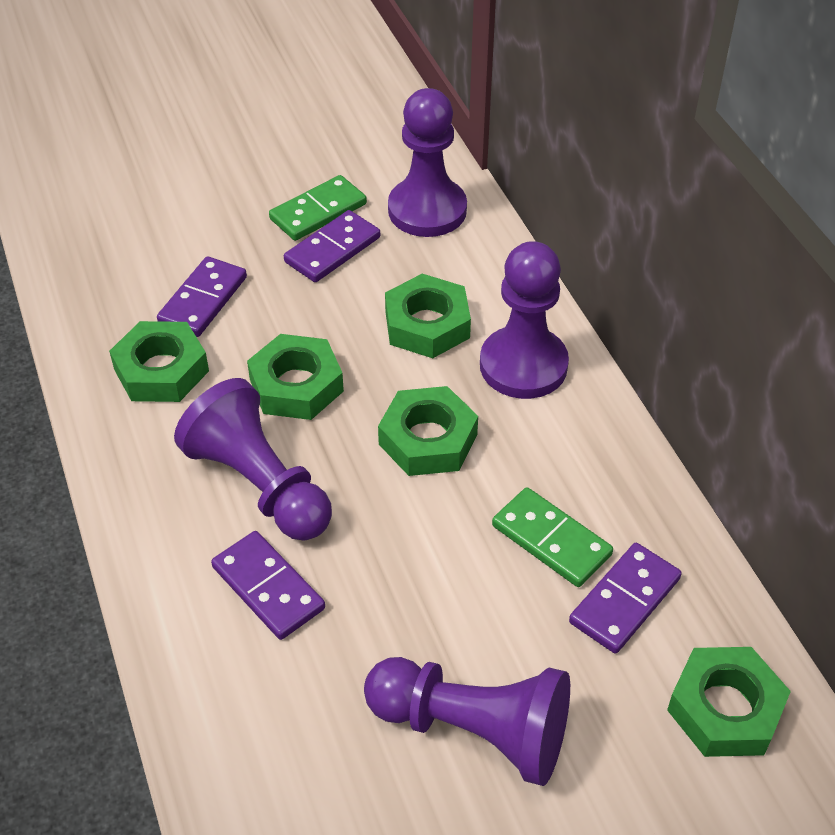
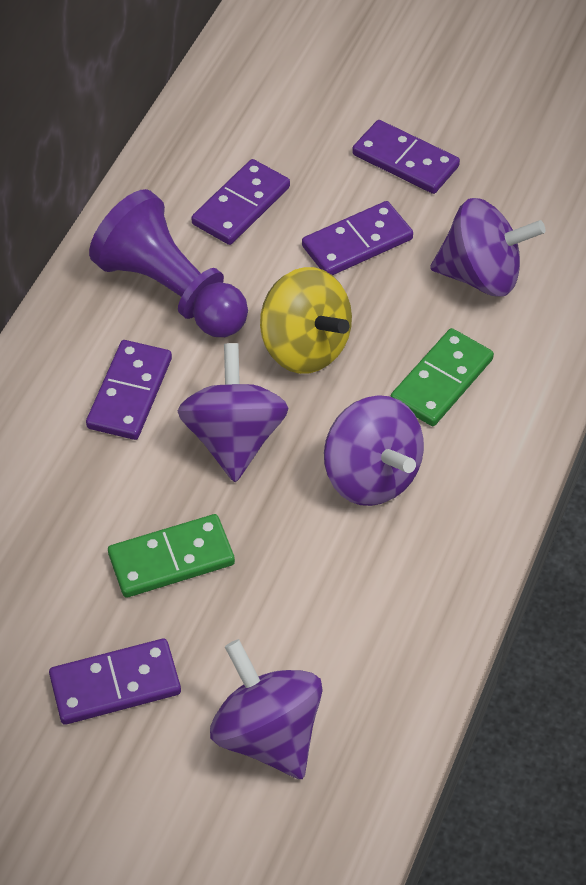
green nut: [109,321,209,402] [247,334,344,420] [378,386,478,476] [385,274,471,358] [667,647,791,757] = 5 -> none = 0
purple domino: [157,256,247,337] [211,531,325,640] [284,210,380,282] [569,543,682,653] = 4 -> [49,639,181,725] [86,340,172,440] [191,159,290,245] [302,201,413,275] [352,120,460,194] = 5
purple pawn: [174,378,332,541] [364,657,570,786] [388,88,467,237] [480,241,569,399] = 4 -> [89,189,248,337] = 1
purple spinning top: none = 0 -> [178,343,289,482] [210,639,323,779] [324,395,424,506] [430,198,546,297] = 4
yellow spinning top: none = 0 -> [260,267,352,374] = 1

